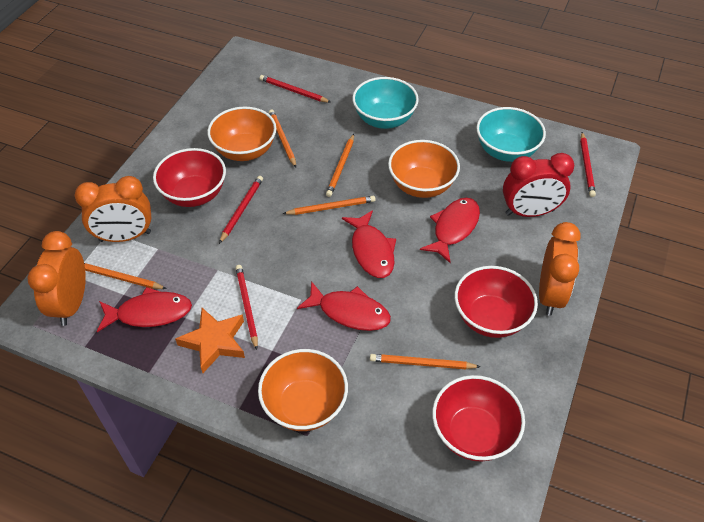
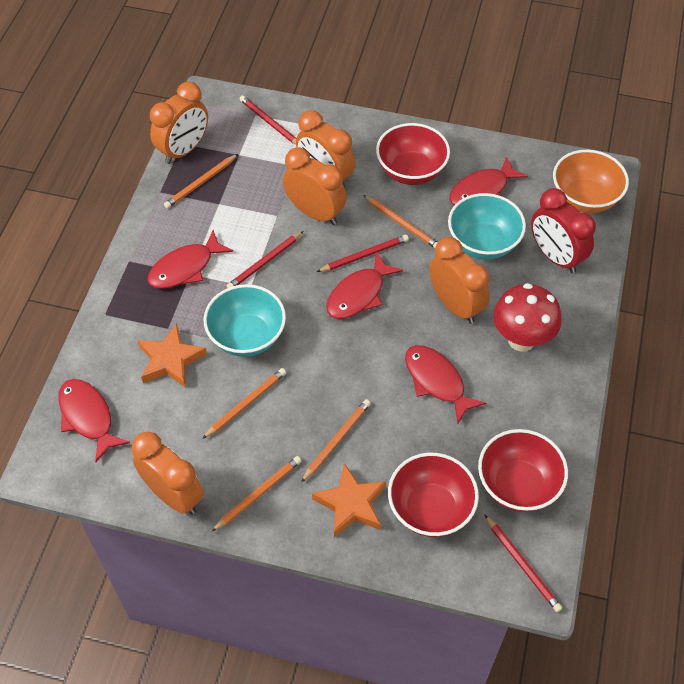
orange bowl: [207,107,276,161] [258,349,348,431] [388,140,460,198] = 3 -> [553,150,629,213] = 1
orange clock: [27,231,86,326] [75,176,151,242] [539,222,581,316] = 3 -> [131,431,204,514] [150,82,208,164] [283,147,347,225] [296,110,355,188] [429,237,490,324] = 5
orange star: [175,308,245,373] = 1 -> [137,324,207,388] [312,463,386,537] = 2
red fish: [97,287,192,332] [297,281,391,331] [342,210,396,278] [420,198,480,263] = 4 -> [58,379,130,462] [147,230,233,289] [326,252,403,319] [405,345,486,423] [449,156,528,205] = 5
red mushroom: none = 0 -> [493,283,562,352] = 1

